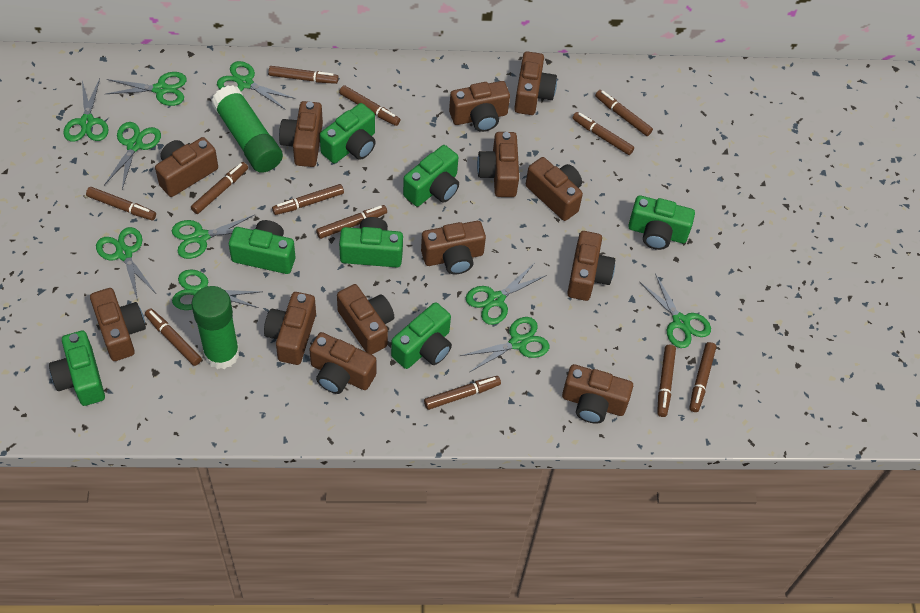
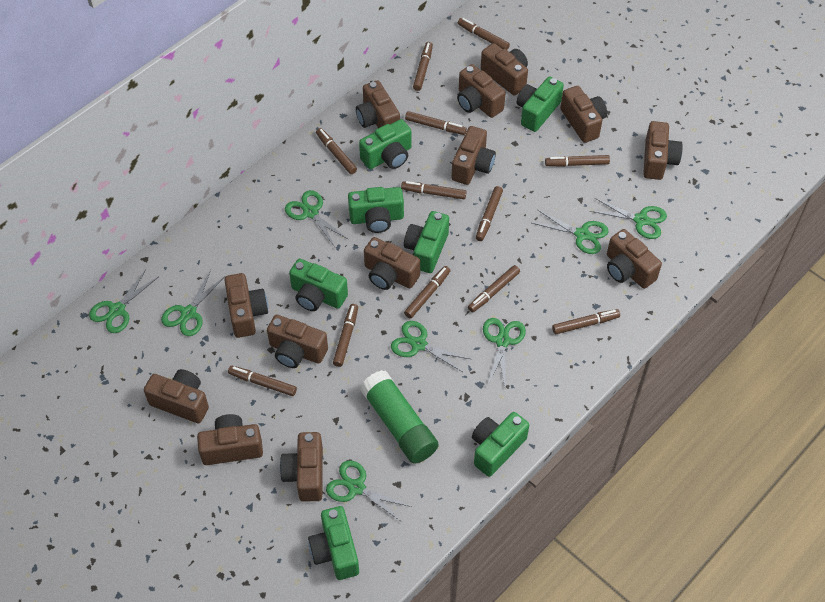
green glue stick: [192,286,240,369] [211,85,283,173] = 2 -> [360,370,439,464] = 1
green scissors: [63,78,108,142] [96,227,155,301] [104,122,161,189] [106,72,187,106] [172,215,254,259] [172,270,263,310] [217,61,296,110] [460,317,549,372] [466,263,547,325] [640,273,711,348] = 10 -> [89,269,158,333] [161,270,225,336] [285,190,349,247] [326,460,412,522] [391,321,470,373] [483,318,526,386] [532,210,609,254] [590,198,667,239] = 8

